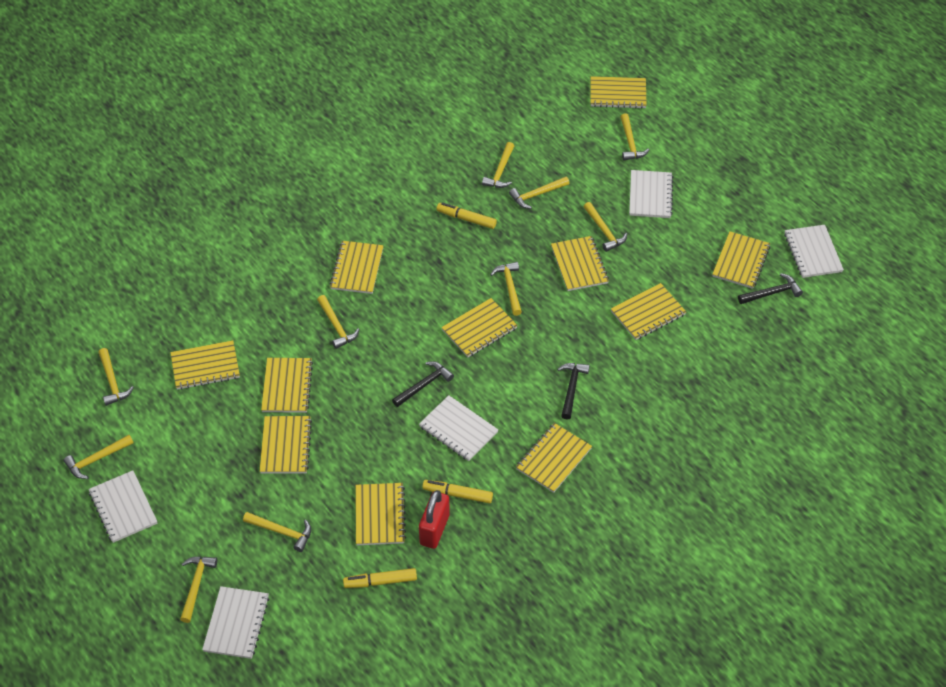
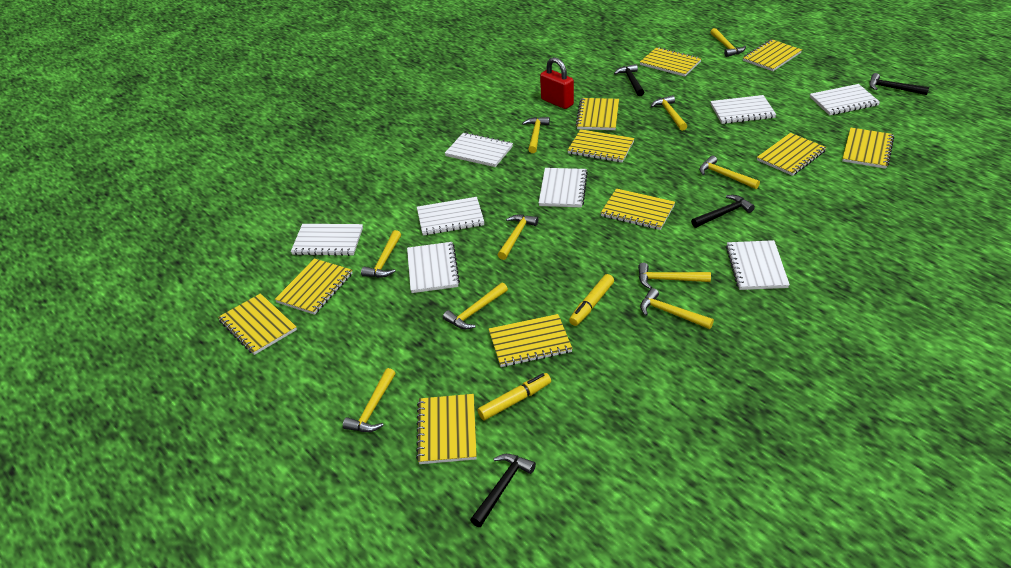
black hammer: [392,361,454,407] [557,363,590,420] [738,273,803,304] = 3 -> [470,454,536,527] [614,64,644,96] [691,195,755,228] [869,73,929,95] = 4
white notebook: [89,471,157,543] [202,586,269,659] [419,395,498,461] [629,170,673,218] [784,225,844,278] = 5 -> [291,224,363,256] [407,242,460,293] [417,197,484,236] [445,132,513,167] [539,168,588,207] [710,95,776,124] [726,240,790,290] [810,84,880,115] = 8
yellow marker: [343,568,417,588] [422,480,493,504] [437,203,497,229] = 3 -> [477,373,551,420] [569,274,614,326] = 2

